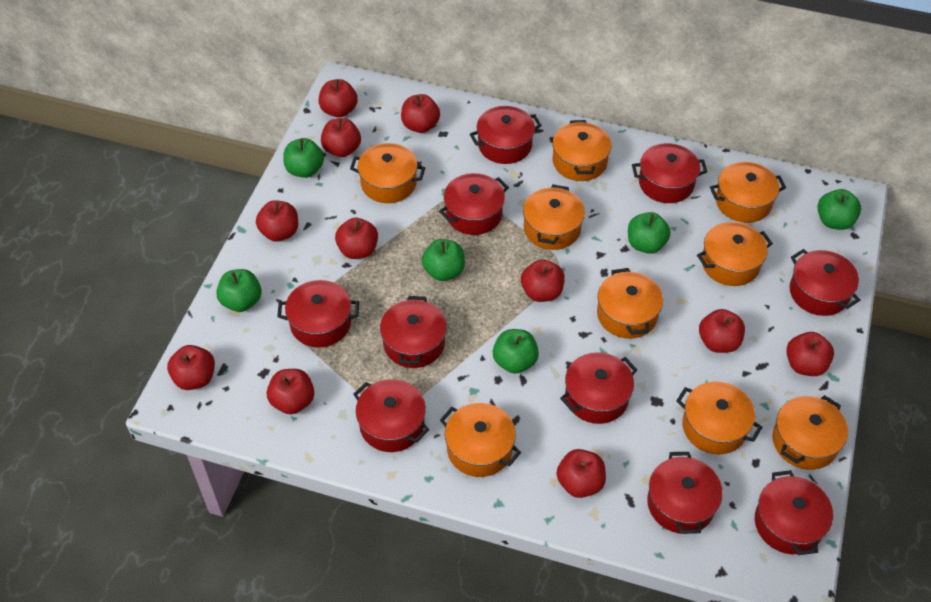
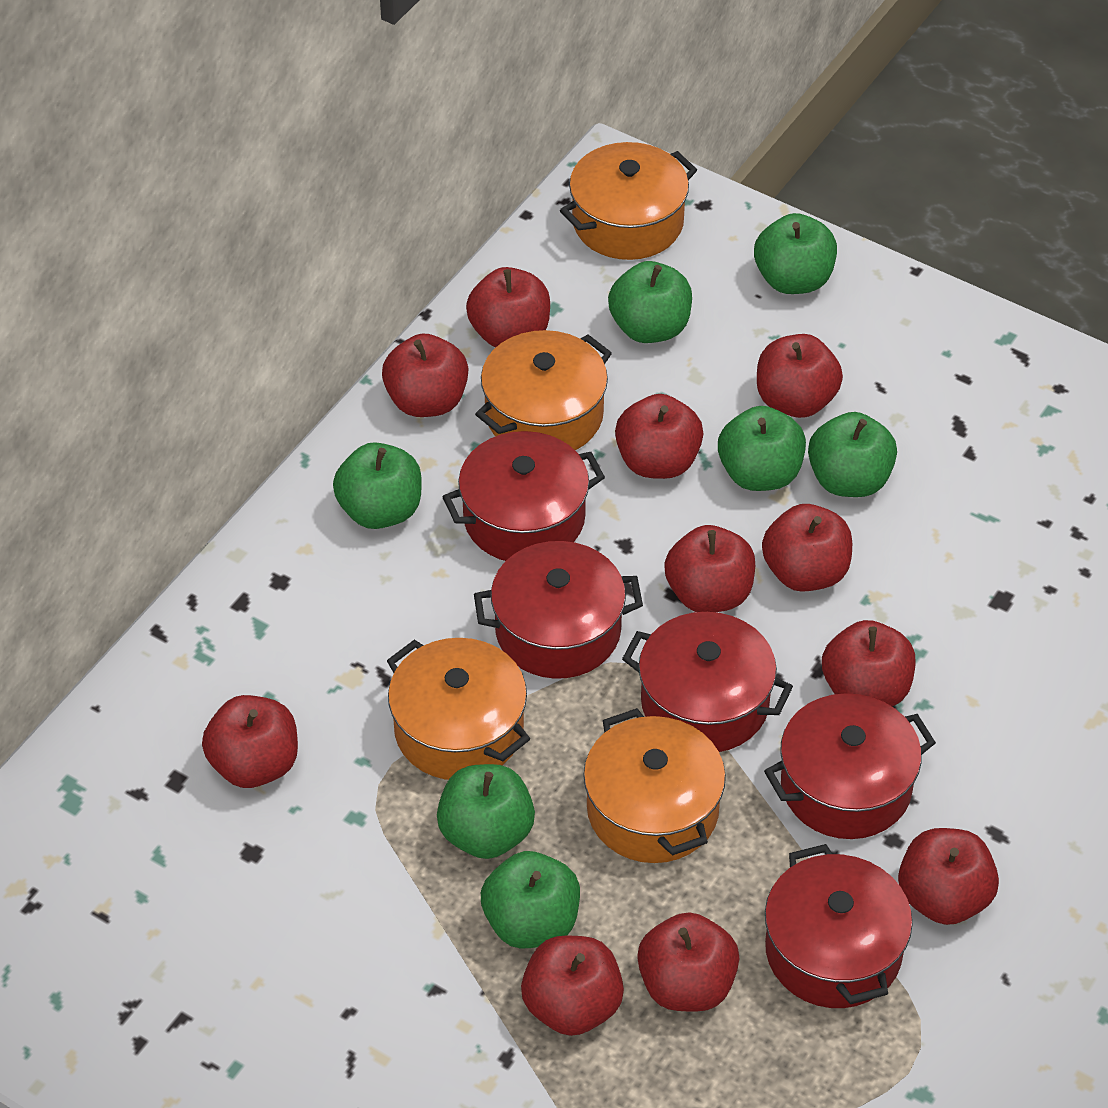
green apple: [216,269,262,312] [283,138,324,178] [422,239,465,281] [493,329,539,374] [628,212,671,254] [817,189,861,230] = 6 -> [333,442,422,529] [437,764,535,859] [481,851,580,948] [608,261,692,343] [718,406,806,491] [754,213,837,294] [808,412,897,497] = 7
orange pot: [350,143,425,203] [440,403,521,477] [523,184,585,250] [552,120,612,181] [597,268,663,339] [676,382,762,454] [697,222,773,286] [710,162,786,223] [773,395,848,470] = 9 -> [387,638,530,780] [475,330,612,450] [560,142,697,260] [583,708,726,863] = 4
red pot: [277,280,359,348] [353,379,429,452] [380,296,447,368] [439,173,509,235] [470,106,542,164] [560,352,637,424] [632,143,707,203] [647,452,723,534] [755,470,833,555] [790,249,860,316] = 10 -> [443,431,605,561] [474,541,643,679] [622,612,793,752] [764,693,936,839] [765,844,913,1008] = 5

